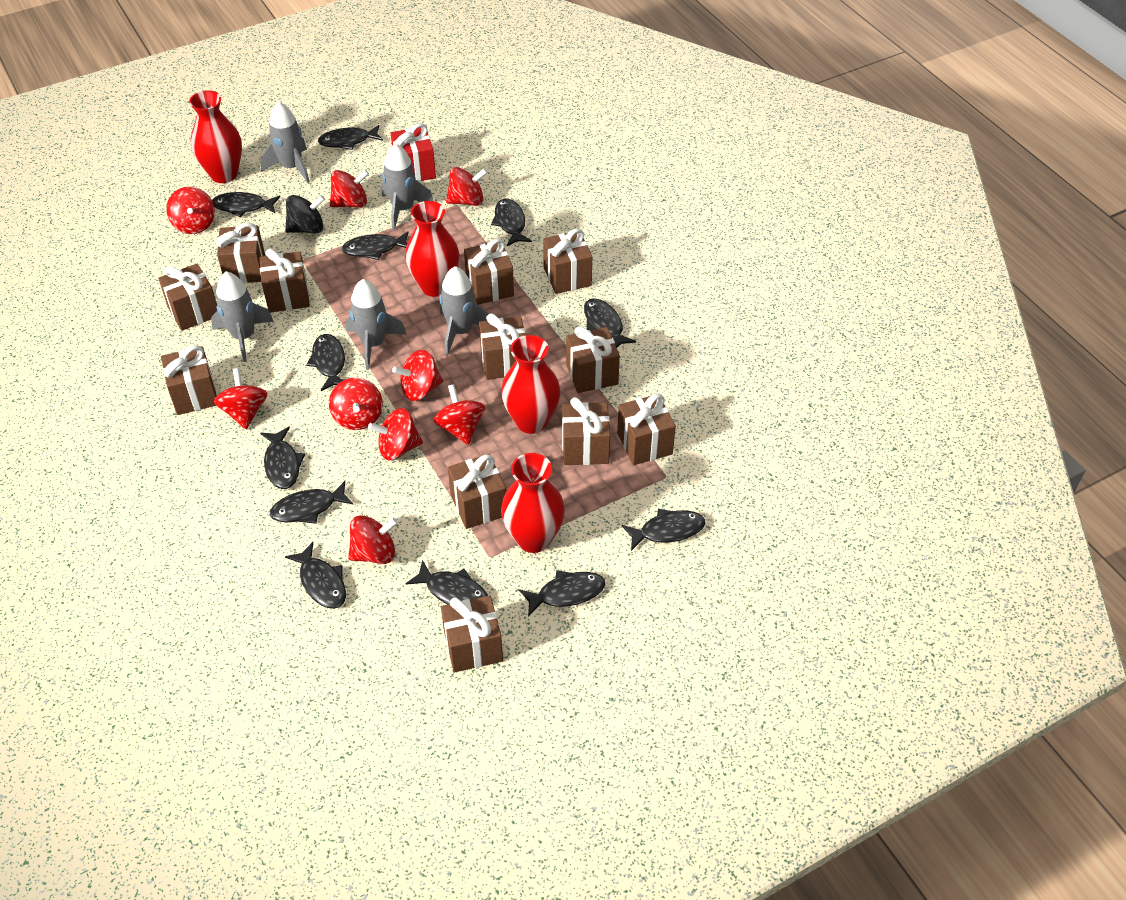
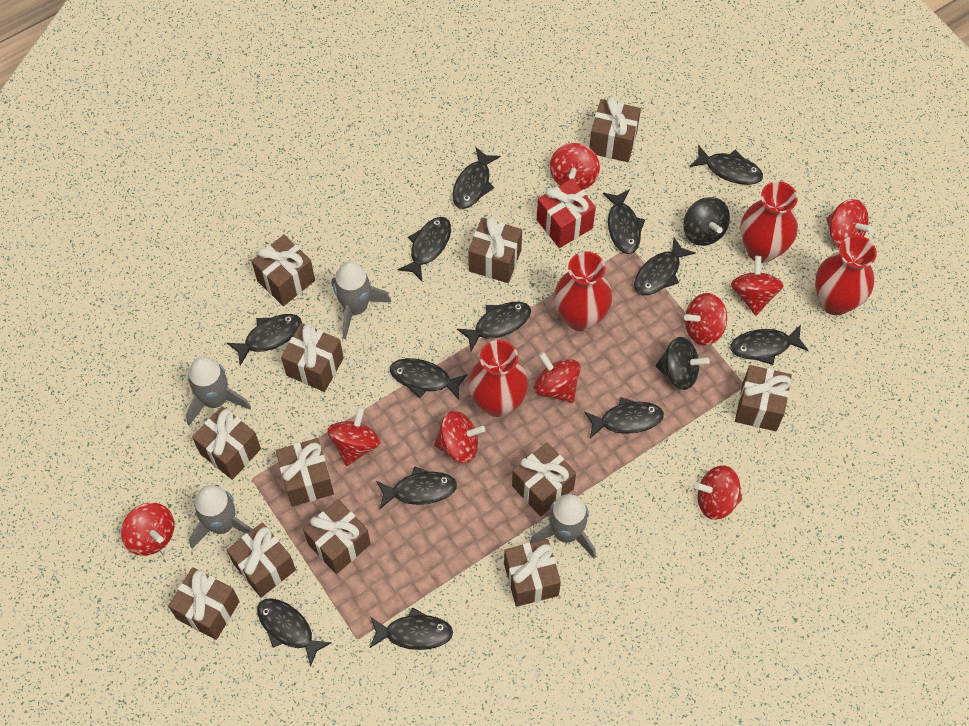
black fish: [212,192,280,217] [260,427,305,489] [270,481,354,524] [285,542,346,609] [307,334,345,391] [318,125,383,150] [342,231,409,260] [405,560,488,605] [491,199,532,246] [519,570,605,617] [584,298,636,348] [622,509,706,551] = 12 -> [227,314,302,366] [257,598,332,667] [370,607,453,650] [376,466,457,509] [390,358,468,400] [398,217,451,281] [452,147,501,209] [457,302,531,351] [584,397,664,439] [603,189,645,254] [634,237,696,295] [689,145,763,185] [730,325,808,365] = 13
black spinning top: [285,195,325,234] = 1 -> [656,337,710,390] [683,197,730,246] = 2
grey rocket: [211,271,274,362] [260,101,310,183] [346,279,407,370] [381,143,433,230] [439,266,490,356] = 5 -> [186,357,251,426] [189,485,253,549] [332,261,391,339] [530,494,596,559] = 4

